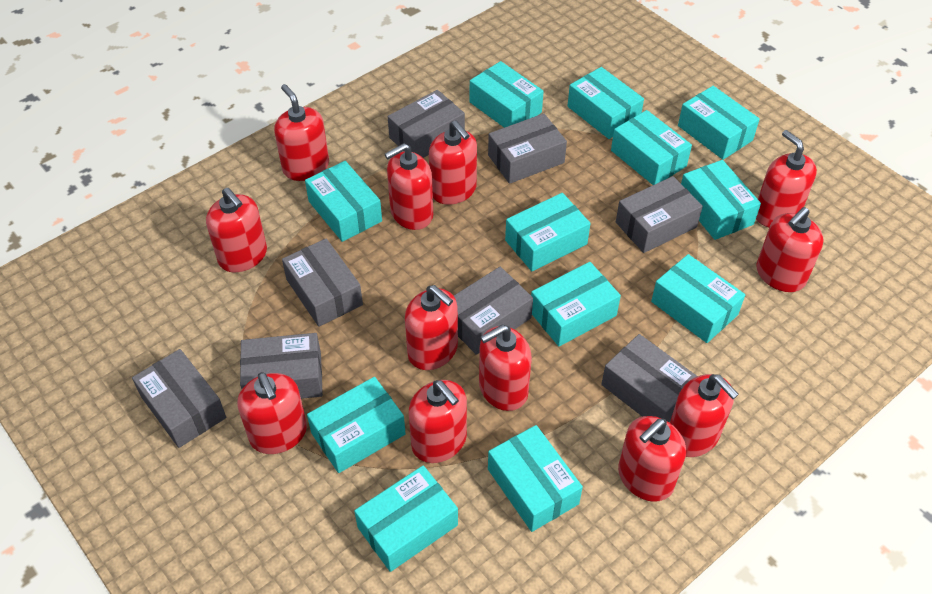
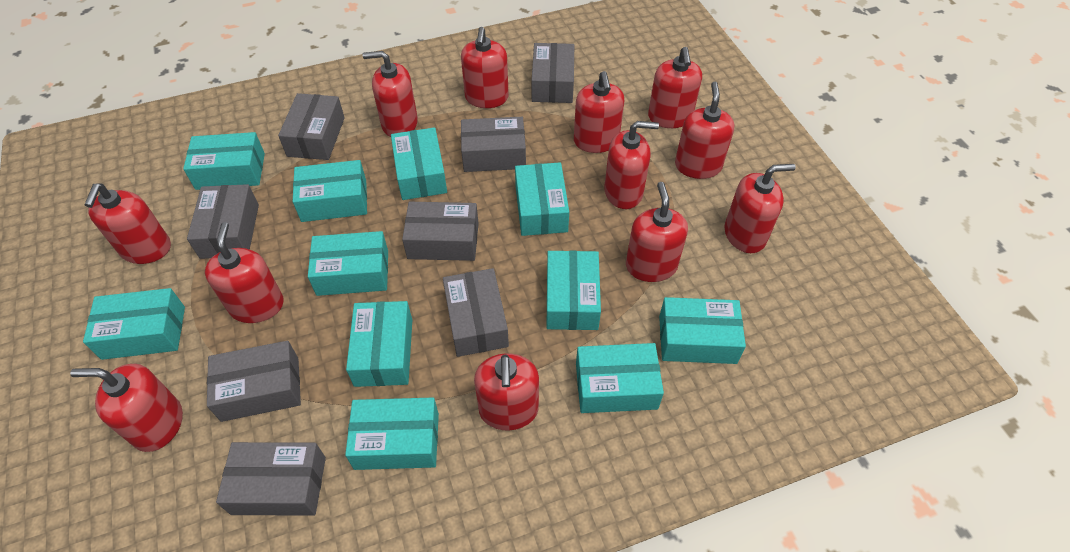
turquoise box: [305,161,382,242] [307,377,406,473] [354,465,458,572] [470,61,544,128] [488,425,583,532] [505,193,590,271] [531,262,621,347] [568,67,644,139] [611,110,692,185] [651,254,745,343] [678,86,760,160] [681,160,761,240] = 12 -> [83,288,185,360] [183,132,265,190] [293,160,367,222] [308,231,388,296] [345,398,439,470] [346,301,412,387] [391,127,447,200] [515,162,569,236] [546,251,601,330] [576,343,664,413] [659,297,746,364] = 11

